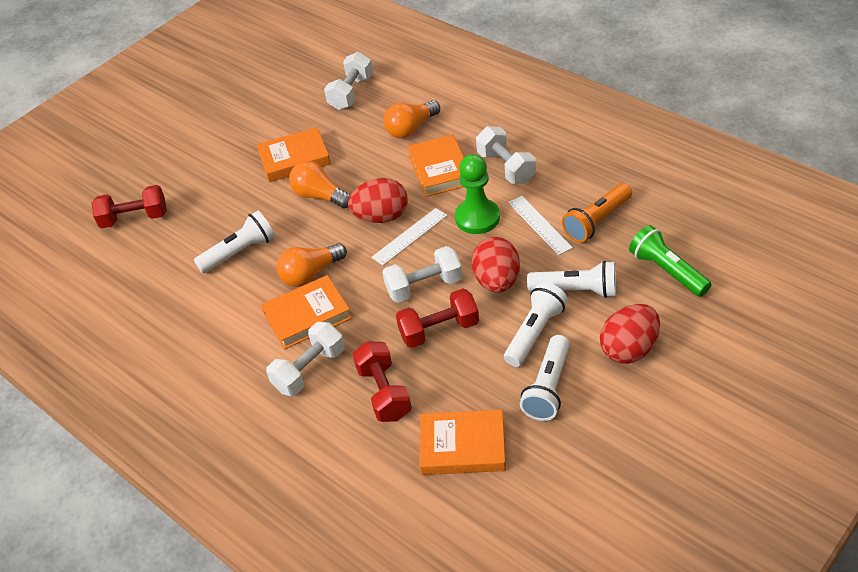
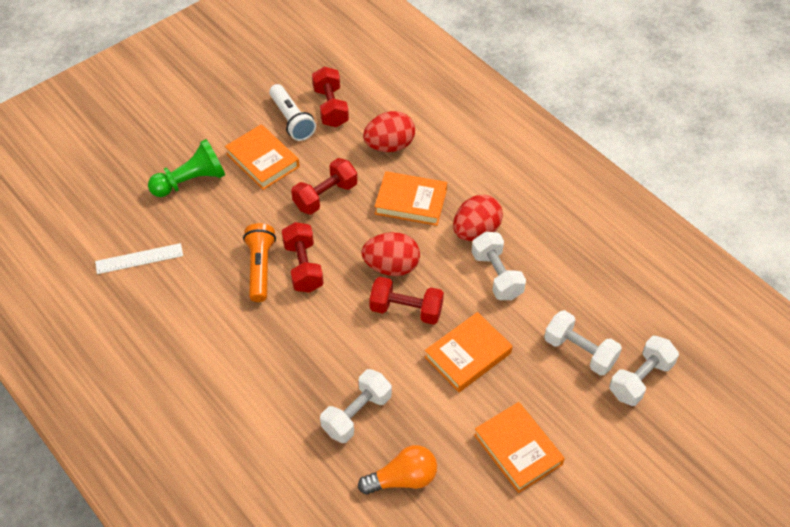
green flashlight: [629,225,712,297] = 1 -> none = 0
orange light bulb: [276,243,347,287] [289,161,351,209] [384,100,440,138] = 3 -> [358,445,437,495] = 1
red dumbbell: [91,185,167,228] [352,341,412,422] [396,288,479,348] = 3 -> [282,222,324,293] [291,158,357,215] [312,67,349,127] [369,277,444,325] = 4
white flashlight: [194,210,275,273] [504,282,568,367] [520,335,570,421] [527,261,616,298] = 4 -> [269,84,316,141] = 1
white ruler: [372,208,447,265] [508,196,573,255] = 2 -> [95,243,183,274] = 1

